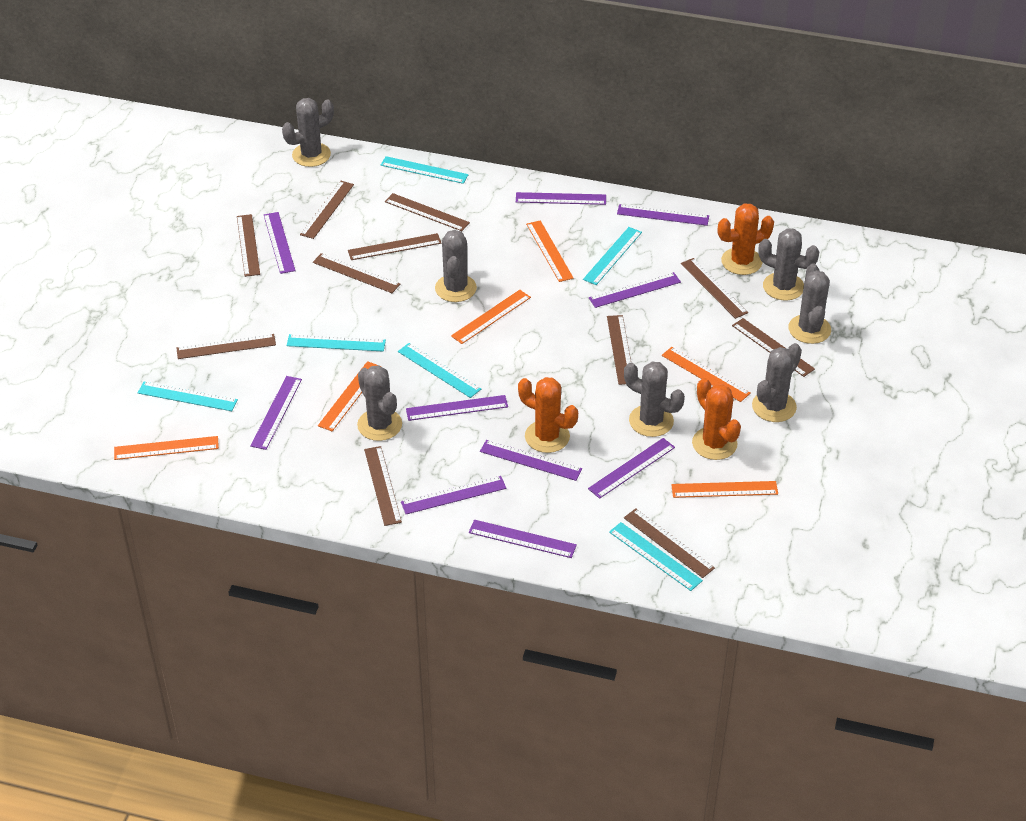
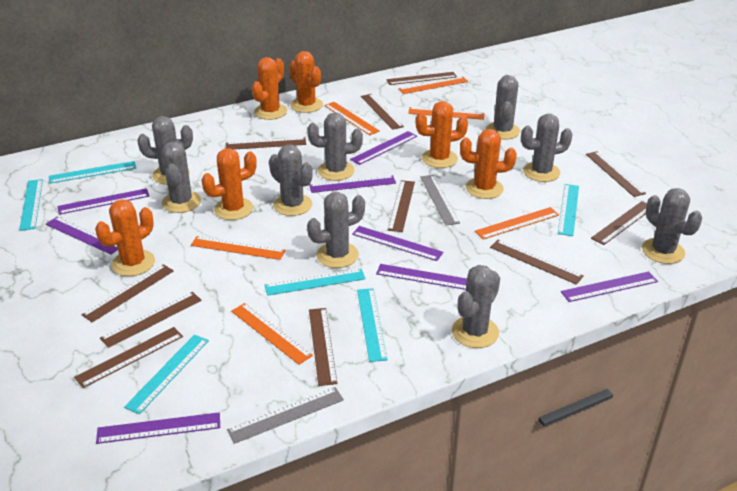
grey cactus: [282,98,334,167] [357,365,402,441] [435,230,477,302] [624,362,685,437] [752,343,802,422] [758,228,819,301] [789,264,831,344] = 7 -> [137,116,193,185] [162,142,201,213] [269,144,313,216] [307,112,363,181] [307,192,365,268] [452,265,500,348] [486,75,520,140] [521,114,573,182] [642,188,702,264] = 9
grey ruler: none = 0 -> [227,387,344,444] [420,175,460,225] = 2
orange cactus: [518,377,578,453] [692,378,741,460] [718,203,774,275] = 3 -> [95,199,155,276] [201,148,257,220] [252,57,287,120] [289,51,323,113] [415,101,468,168] [460,129,517,199] = 6
purple ruler: [250,376,302,450] [264,212,296,274] [401,476,507,514] [406,395,508,421] [469,520,577,558] [480,440,582,481] [516,192,606,205] [588,438,675,499] [589,272,681,308] [617,204,709,226] = 10 -> [46,217,118,254] [57,188,149,215] [96,412,220,444] [309,175,396,193] [350,131,417,165] [352,226,443,261] [376,264,467,290] [561,271,658,302] = 8

